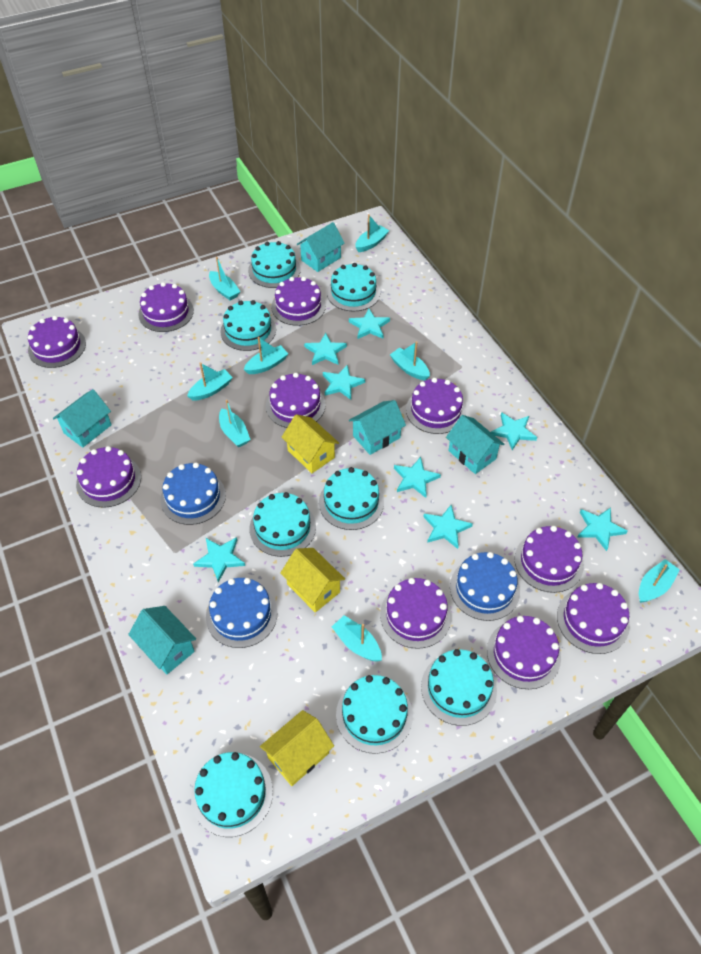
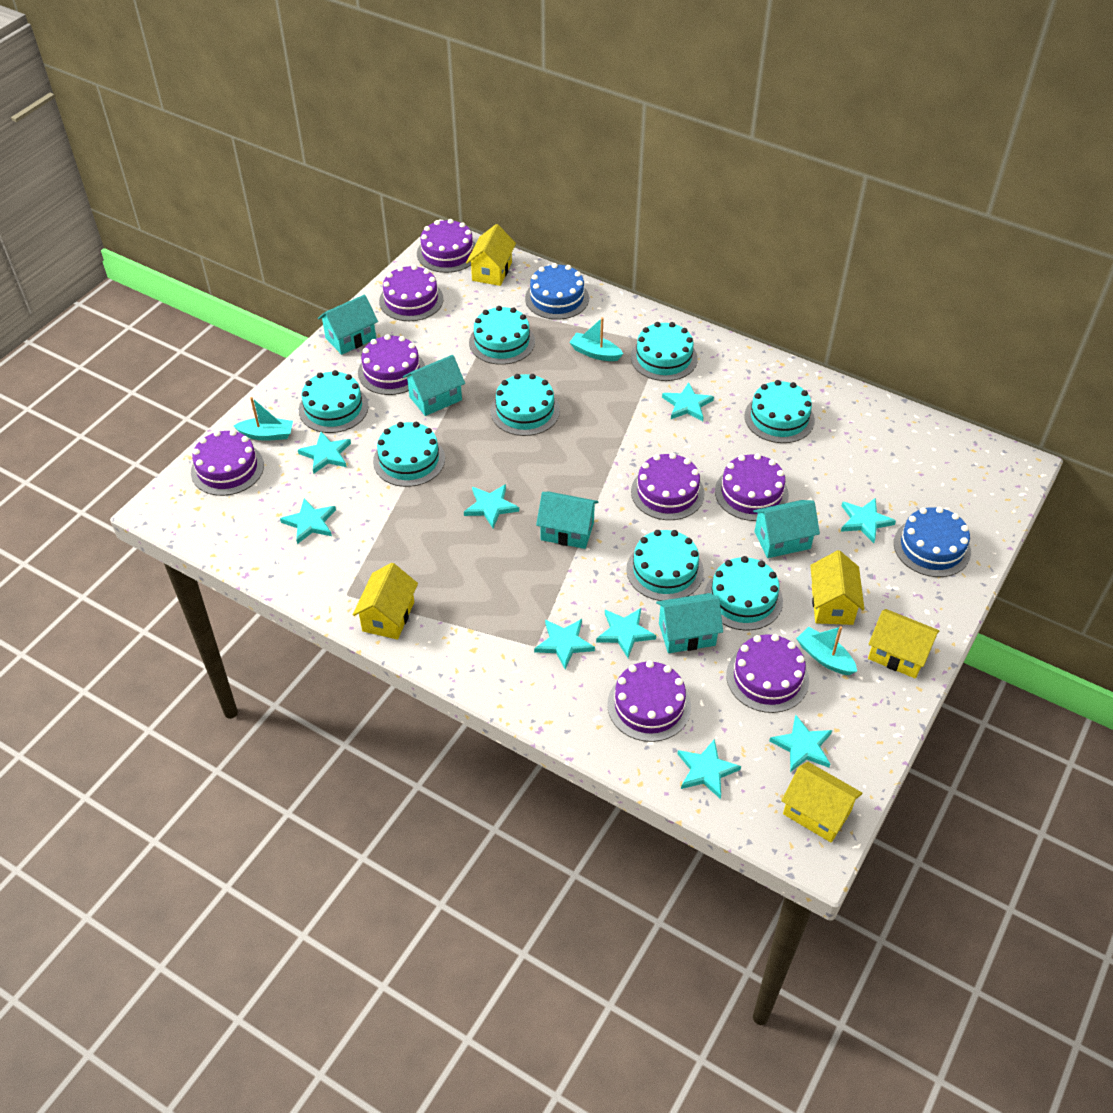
blue cake: [160,463,226,525] [206,578,278,648] [450,552,520,621] = 3 -> [525,263,589,320] [894,507,971,577] = 2
purple cake: [28,316,86,368] [76,446,141,508] [138,282,194,332] [266,373,326,428] [271,277,326,326] [380,578,452,649] [406,378,466,434] [487,616,561,689] [515,526,584,593] [557,583,630,654] = 10 -> [191,430,264,496] [358,334,425,395] [379,265,443,321] [417,219,476,273] [607,661,691,742] [631,453,705,520] [715,454,789,521] [726,634,809,713] = 8
turquoise boat: [187,362,233,401] [209,257,241,301] [219,400,251,447] [244,337,288,374] [332,615,382,662] [356,214,389,252] [390,341,430,381] [639,559,680,603] = 8 -> [234,397,293,441] [569,317,623,361] [796,626,857,675] = 3
turquoise star: [193,537,245,582] [304,333,347,365] [323,365,365,400] [349,309,390,339] [394,457,441,498] [423,505,473,549] [491,412,537,450] [578,507,628,551] = 8 -> [280,498,336,544] [298,432,351,473] [464,484,519,528] [534,619,595,669] [596,608,656,658] [662,382,714,421] [678,739,741,799] [769,715,832,772] [841,498,896,543] = 9
yellow house: [260,710,334,786] [280,548,345,613] [282,414,339,473] = 3 -> [353,563,418,640] [466,224,516,286] [781,762,863,842] [810,550,864,625] [868,609,939,679] = 5

